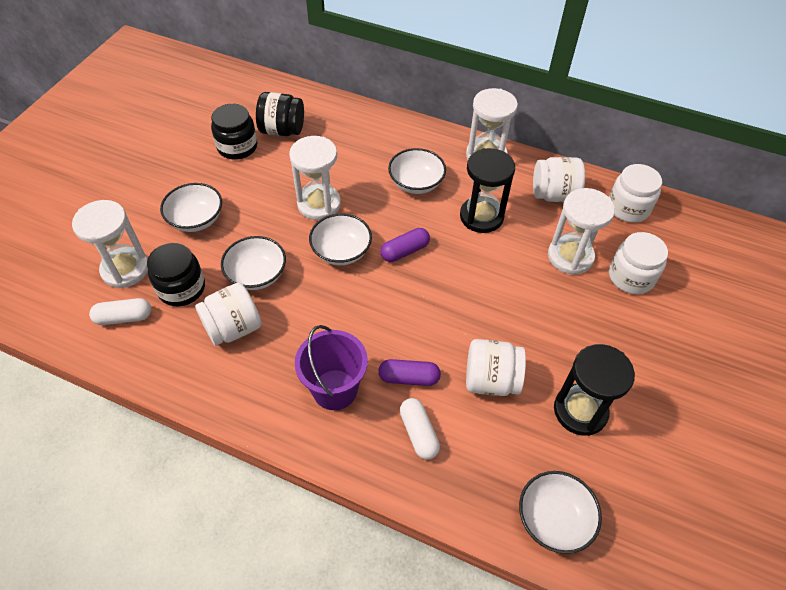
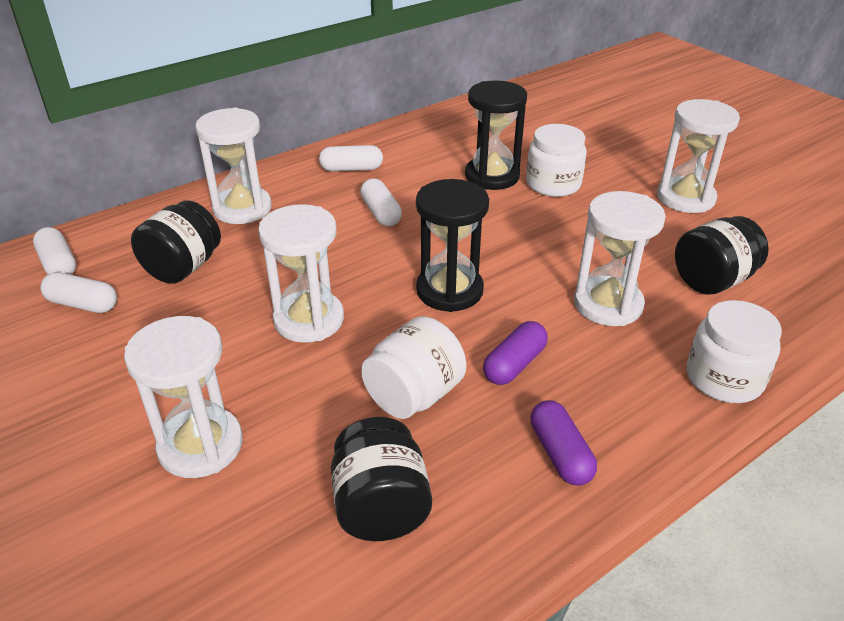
purple bucket: [295,325,368,410] = 1 -> none = 0
white bowl: [160,183,222,232] [221,236,286,290] [309,214,372,265] [388,148,446,194] [519,471,602,554] = 5 -> none = 0
white capsule: [89,298,151,325] [400,398,440,460] = 2 -> [33,227,76,275] [40,272,117,313] [319,145,383,172] [360,178,402,227] = 4
white hourglass: [72,200,148,288] [289,136,341,220] [466,88,518,159] [548,188,615,275] = 4 -> [124,316,243,478] [195,108,272,224] [258,204,344,343] [574,191,666,326] [657,99,740,213] = 5
white jar: [195,283,262,346] [466,339,526,396] [533,157,585,202] [609,164,662,223] [609,232,668,294] = 5 -> [361,316,467,419] [526,124,587,197] [687,300,782,403] = 3

